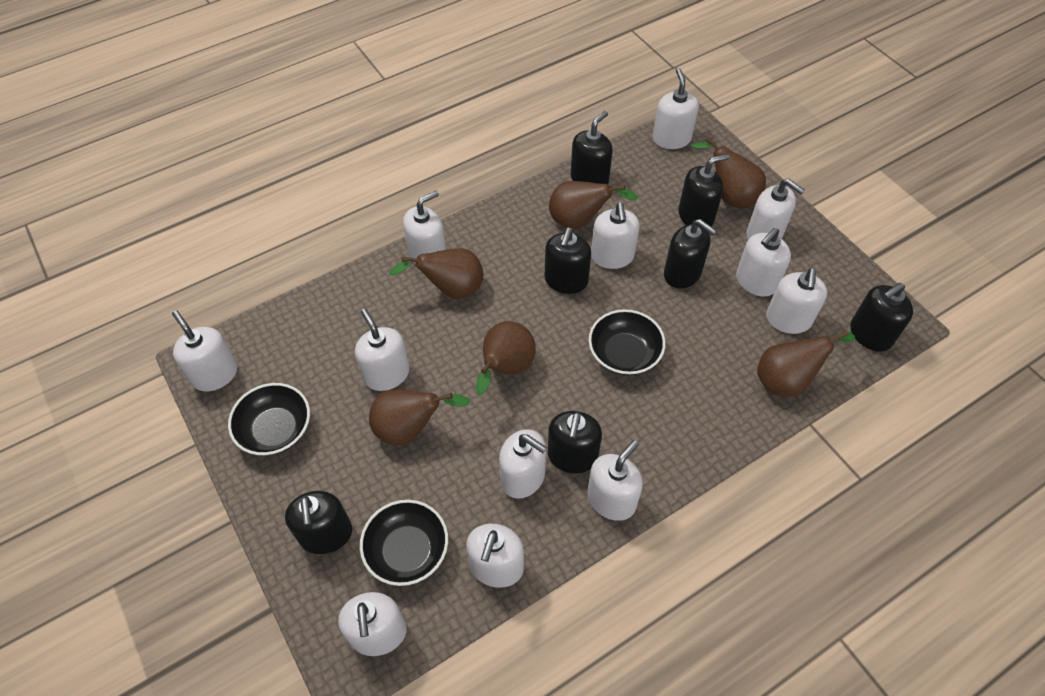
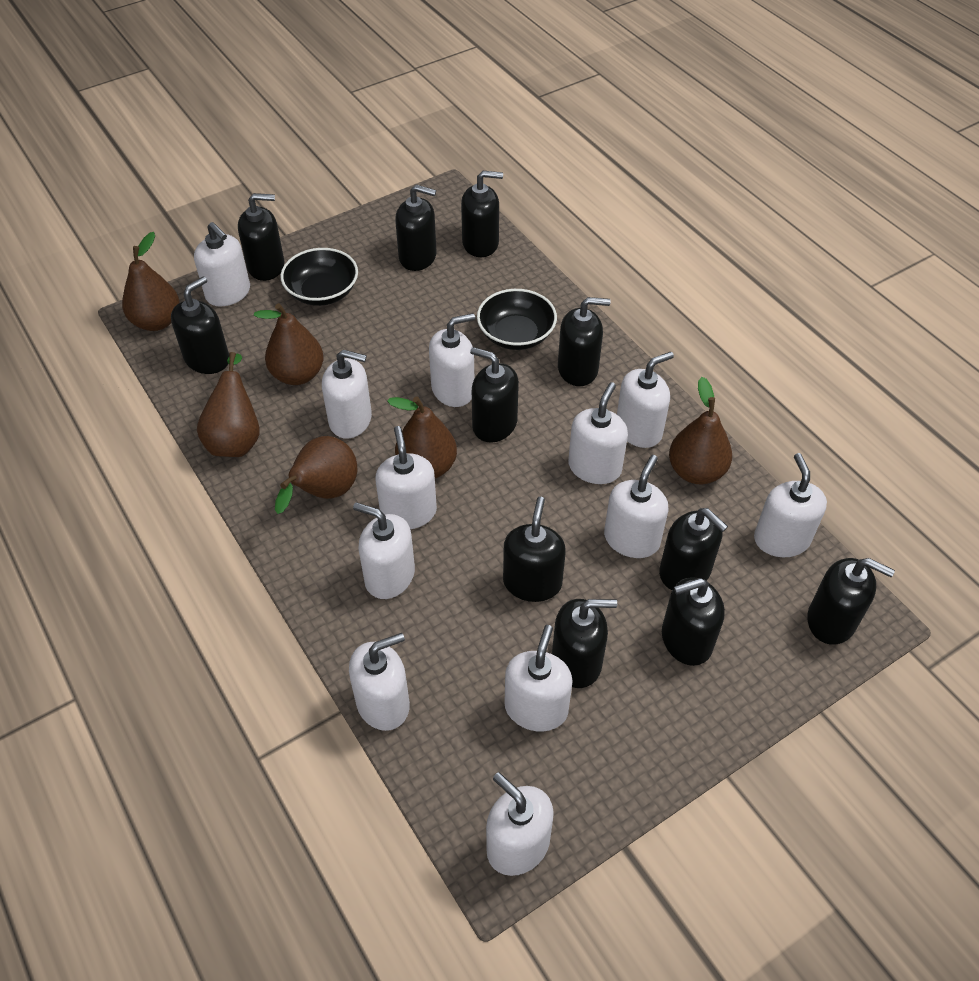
black bowl: [228,383,310,455] [360,500,448,586] [589,309,666,375] = 3 -> [281,248,358,306] [477,289,557,350] = 2
black soap dispenser: [285,491,352,554] [545,228,591,294] [548,411,602,474] [571,111,613,184] [664,219,717,289] [678,154,730,226] [850,283,913,352] = 7 -> [171,276,229,374] [238,193,284,281] [395,184,437,271] [461,171,503,257] [470,347,519,443] [503,497,566,602] [552,599,617,688] [558,297,611,386] [659,508,728,590] [662,577,725,666] [807,558,895,645] = 11

